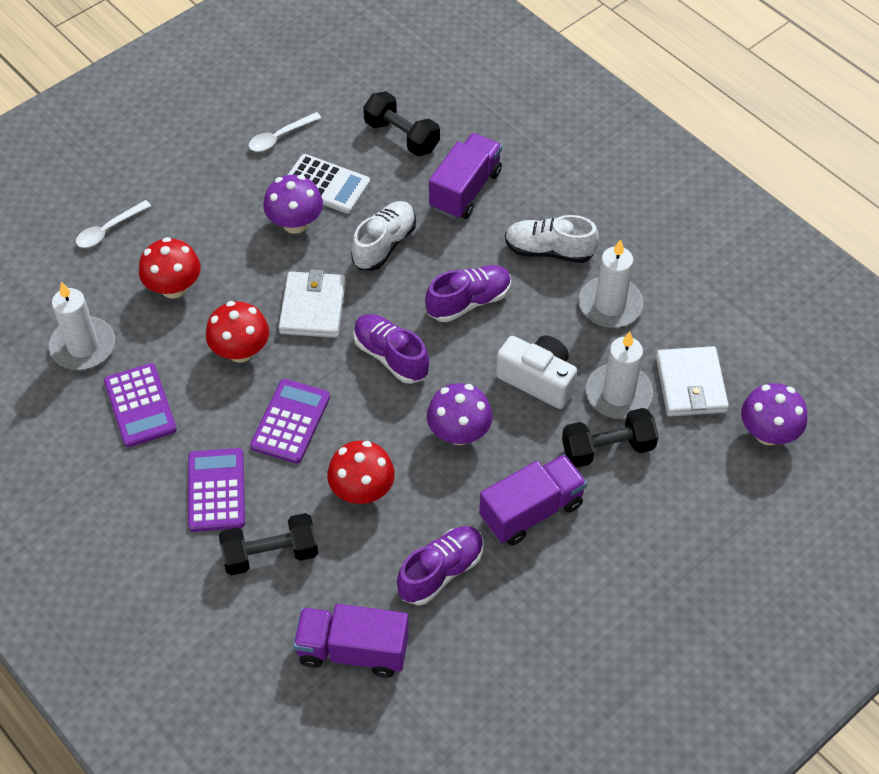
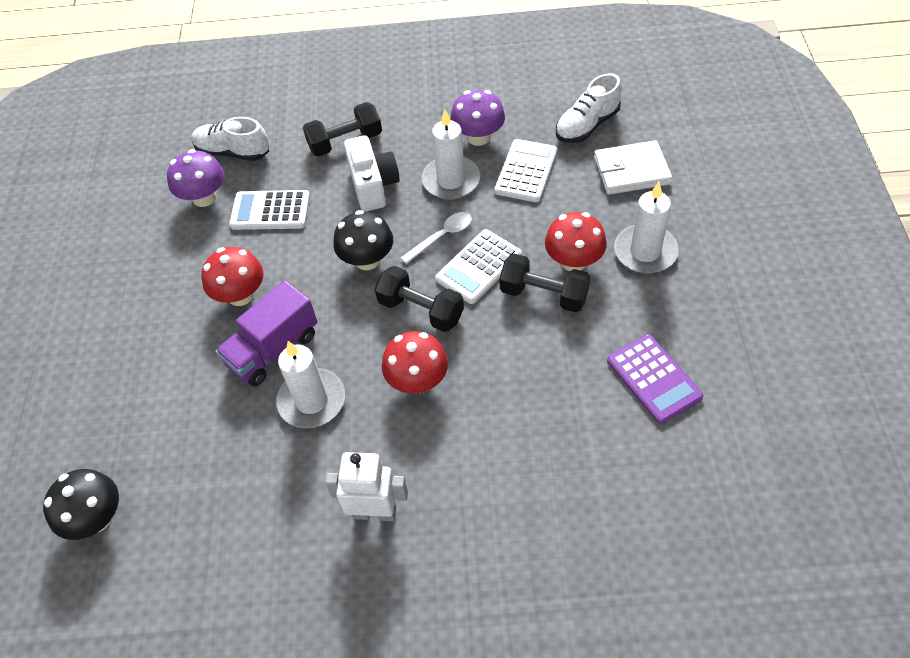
black mushroom: none = 0 -> [43,469,119,540] [333,210,393,270] = 2
purple calculator: [104,363,177,447] [188,448,245,532] [250,379,330,464] = 3 -> [607,334,703,424] = 1
purple mushroom: [263,175,323,234] [427,383,493,445] [741,383,807,445] = 3 -> [167,149,224,207] [450,90,505,146] = 2
purple shoe: [353,314,429,384] [397,526,484,605] [425,265,511,322] = 3 -> none = 0
purple truck: [293,604,409,678] [429,133,502,219] [479,454,587,546] = 3 -> [215,280,317,386] = 1
white calculator: [288,154,370,214] = 1 -> [229,190,310,230] [435,229,522,304] [495,139,557,202] = 3
white robot: none = 0 -> [325,452,408,521] = 1
white spoon: [76,200,151,248] [248,112,321,152] = 2 -> [401,212,472,264] = 1
white wallet: [279,269,346,338] [656,346,729,417] = 2 -> [594,140,672,195] = 1

